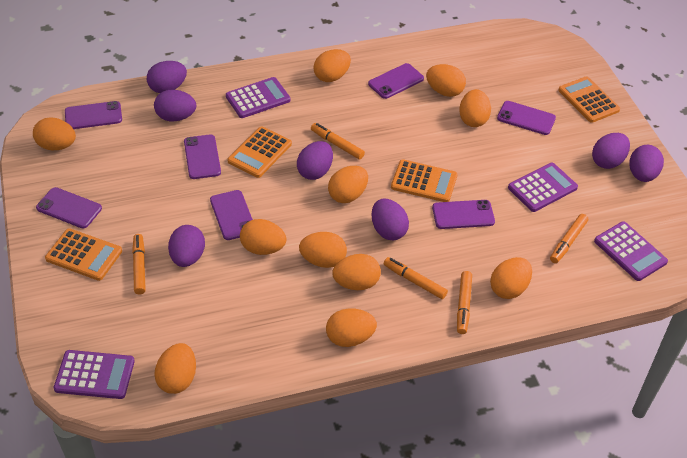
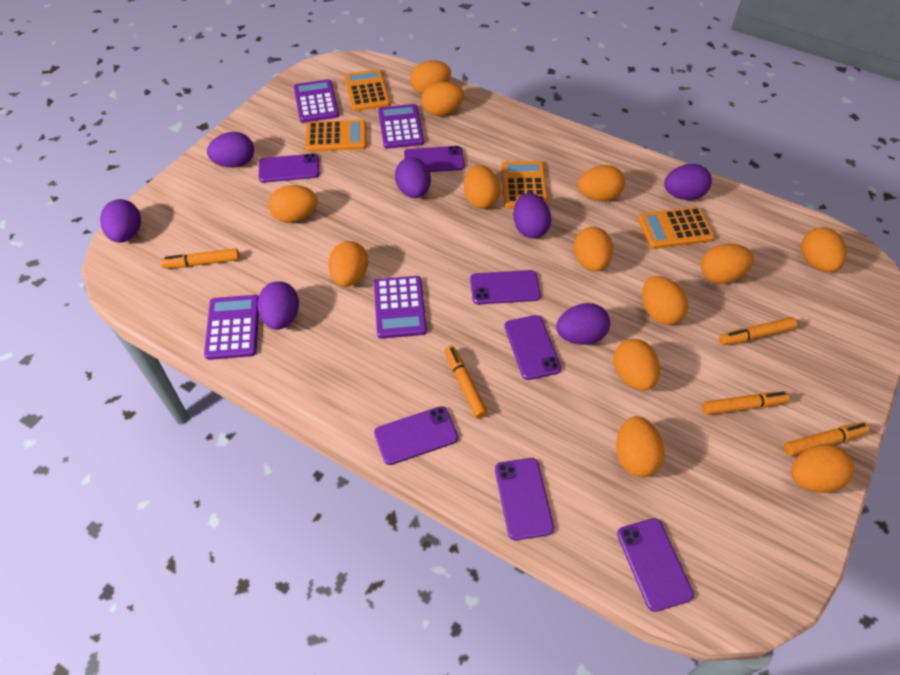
orange egg: [33,118,76,151] [154,343,196,394] [240,219,286,255] [299,232,347,268] [313,49,351,82] [326,308,377,347] [328,166,368,203] [332,254,381,290] [426,64,466,97] [459,89,491,127] [490,257,532,299] = 11 -> [268,185,318,223] [328,241,368,287] [411,60,451,94] [421,81,464,116] [464,165,500,209] [574,227,613,272] [578,165,625,201] [613,339,660,391] [616,416,665,477] [642,276,688,325] [701,244,754,284] [791,444,854,493] [801,227,847,272] = 13

